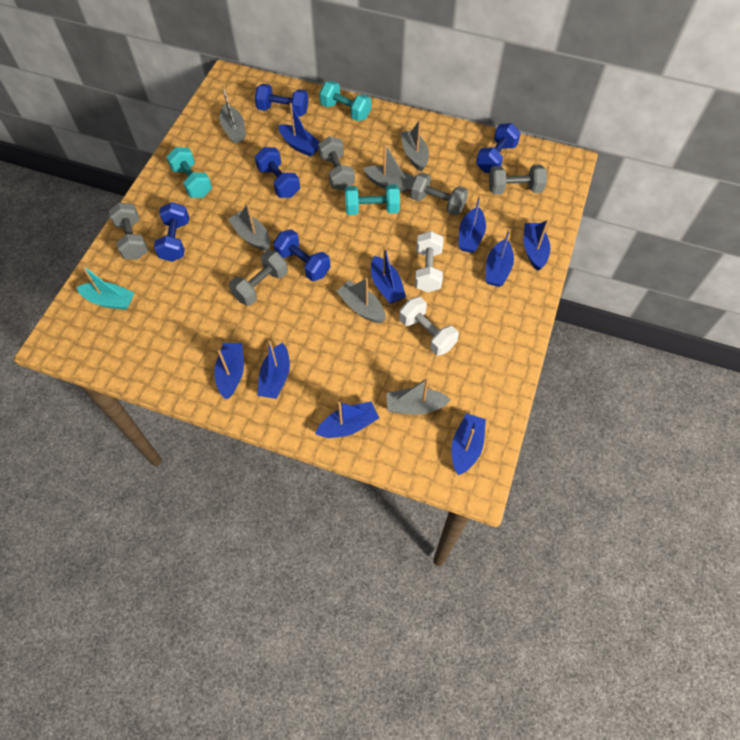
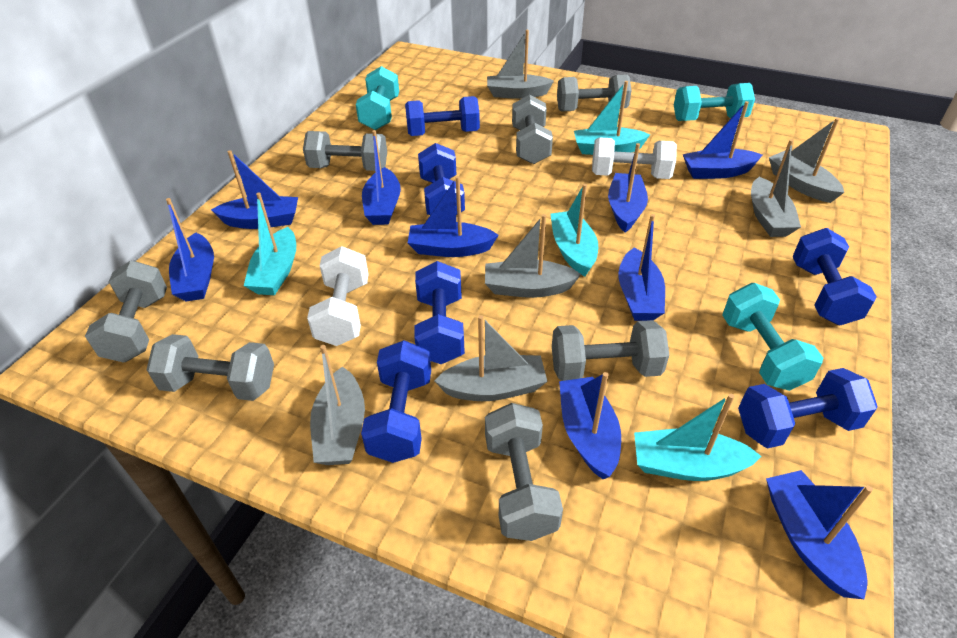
blue dumbbell: [154,202,189,262] [255,84,308,116] [255,147,300,198] [273,229,330,281] [476,123,521,173] = 5 -> [361,340,431,463] [405,96,480,136] [414,261,465,364] [418,143,465,215] [738,368,878,448] [793,228,877,325] = 6
grey dumbbell: [109,203,148,260] [229,250,288,306] [318,136,355,190] [410,172,468,216] [489,164,547,195] = 5 -> [85,261,167,363] [146,334,274,401] [303,131,387,171] [485,403,563,541] [512,95,553,164] [552,320,669,381] [557,75,632,112] = 7
turquoise boat: [76,265,134,310] = 1 -> [244,192,296,295] [551,184,598,277] [574,81,650,155] [634,394,761,481] = 4

